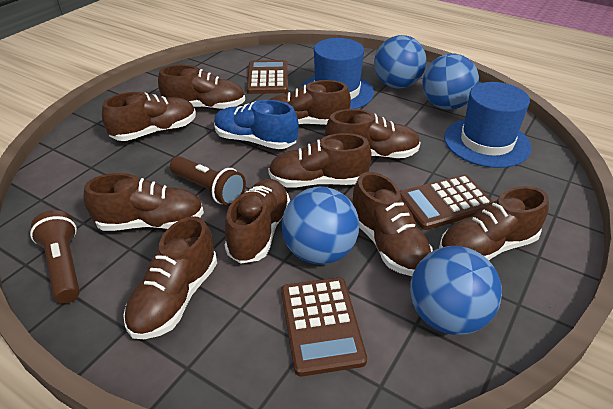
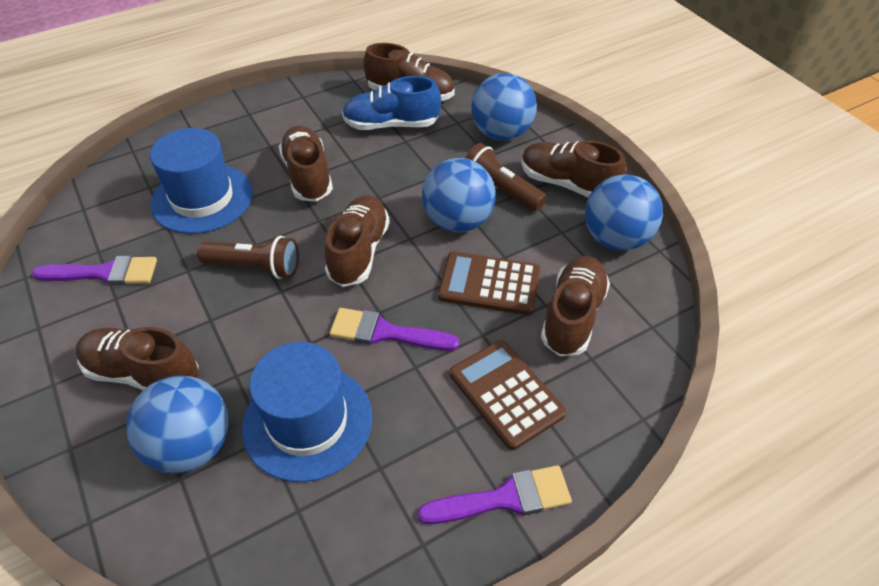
brown calculator: [247,60,288,94] [281,278,367,376] [400,174,493,230] = 3 -> [438,252,540,315] [450,340,566,450] = 2
brown shoe: [84,173,204,231] [102,92,196,141] [123,216,217,339] [158,65,245,110] [225,179,290,264] [268,133,372,188] [269,80,351,125] [325,109,421,159] [353,172,433,276] [439,186,549,260] = 10 -> [76,327,199,390] [279,126,333,202] [325,195,390,287] [363,43,454,101] [521,140,626,198] [541,256,610,356] = 6
purple brush: none = 0 -> [32,255,157,285] [329,308,459,351] [418,465,572,524] = 3

